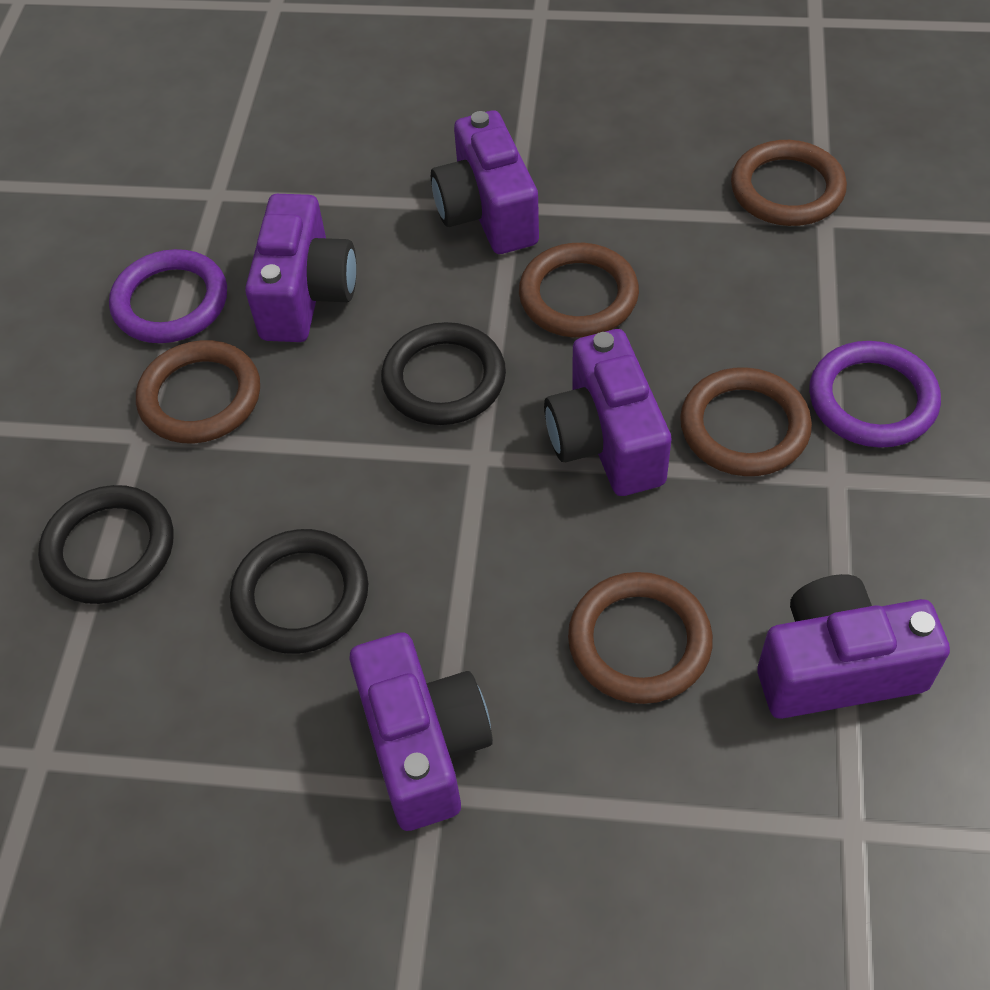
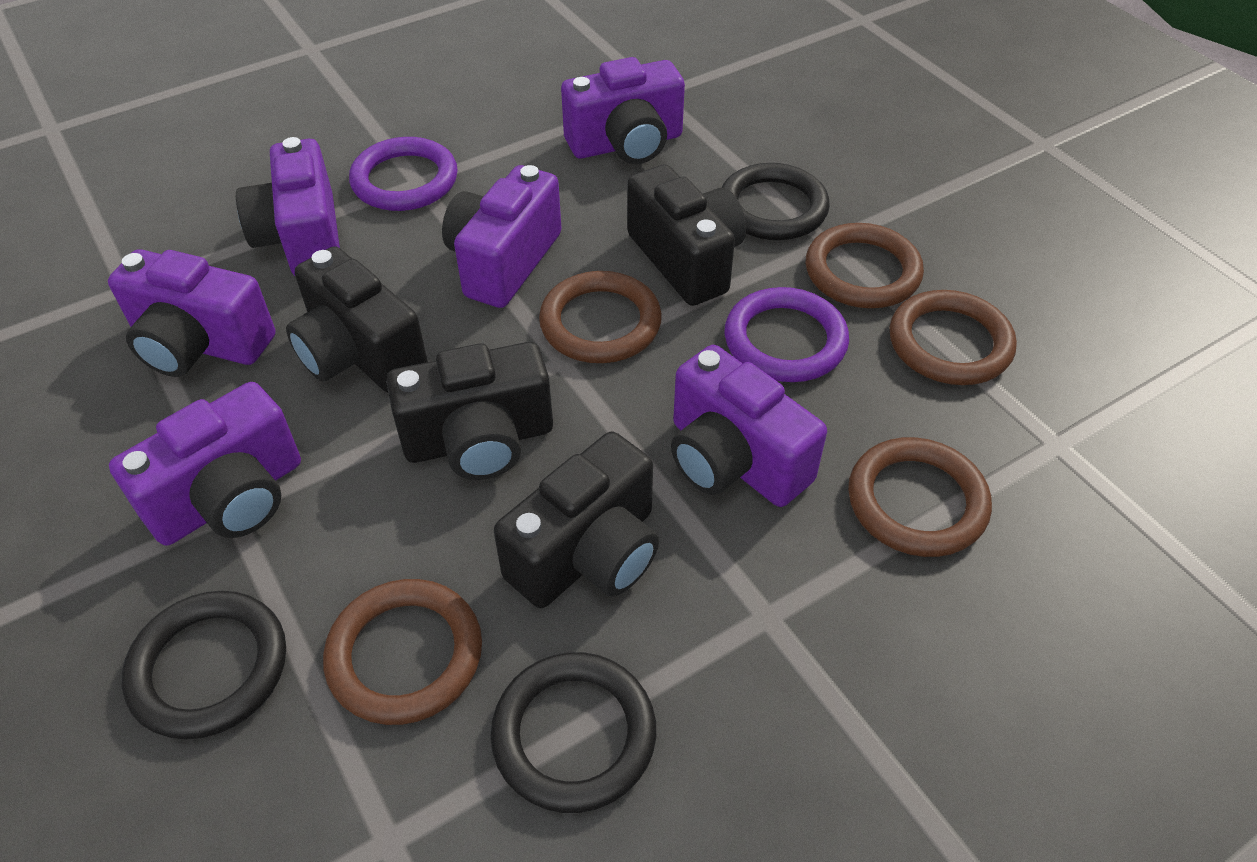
black camera: none = 0 -> [286,246,428,393] [386,342,553,480] [494,431,659,608] [627,164,746,306] = 4
purple camera: [245,194,357,342] [350,632,493,831] [431,111,539,254] [544,329,671,496] [757,574,950,719] = 5 -> [108,249,275,377] [109,382,301,546] [236,137,340,276] [442,165,561,308] [561,57,685,164] [671,345,827,507] = 6

